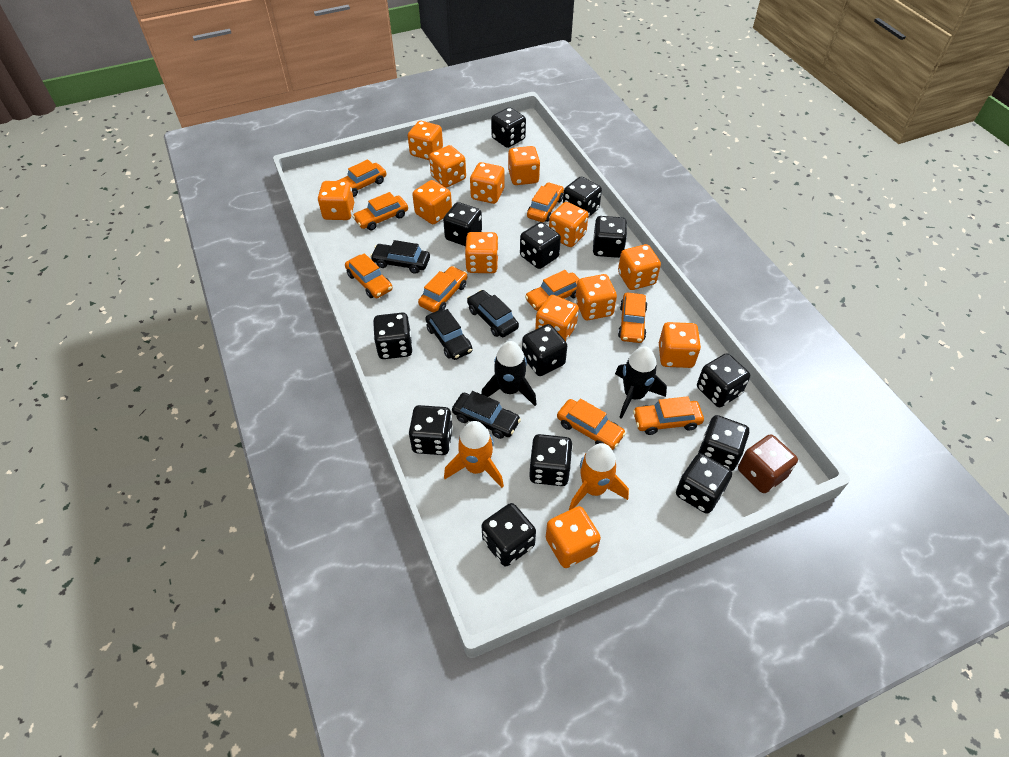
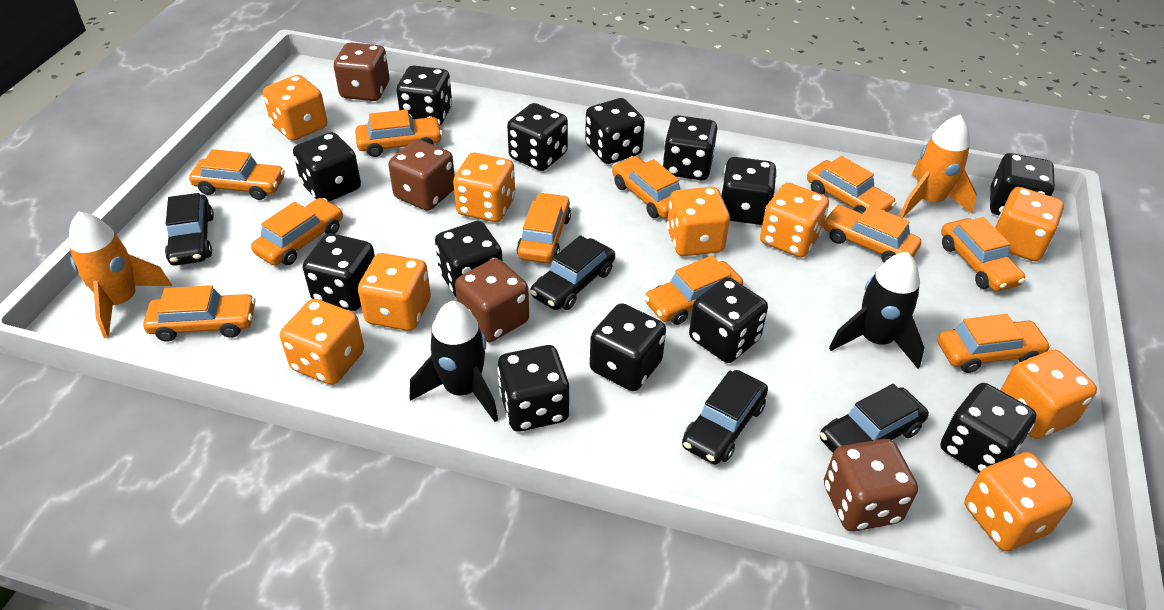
brown dice: [738,434,798,493] = 1 -> [334,42,389,101] [388,139,455,211] [455,258,529,342] [824,439,918,531] = 4
orange car: [337,159,386,197] [345,253,393,298] [353,192,408,231] [418,266,467,313] [525,270,579,311] [527,182,564,222] [557,398,626,450] [618,293,648,343] [633,396,704,435] = 9 -> [143,285,256,342] [189,149,285,200] [251,198,343,265] [355,110,443,157] [517,192,571,263] [612,156,680,218] [644,255,743,325] [807,156,896,214] [823,205,921,263] [938,314,1051,373] [941,217,1025,291] = 11
orange dice: [318,181,354,220] [408,121,443,160] [412,180,452,224] [429,145,466,188] [465,232,499,273] [470,162,504,204] [508,146,540,185] [535,295,579,341] [546,506,601,568] [549,202,589,247] [575,274,617,320] [618,244,661,290] [659,322,701,368] = 13 -> [263,75,327,141] [280,299,364,385] [358,253,431,331] [453,152,515,222] [667,187,730,256] [760,183,829,258] [965,452,1073,551] [995,187,1064,261] [1001,350,1097,439] = 9

